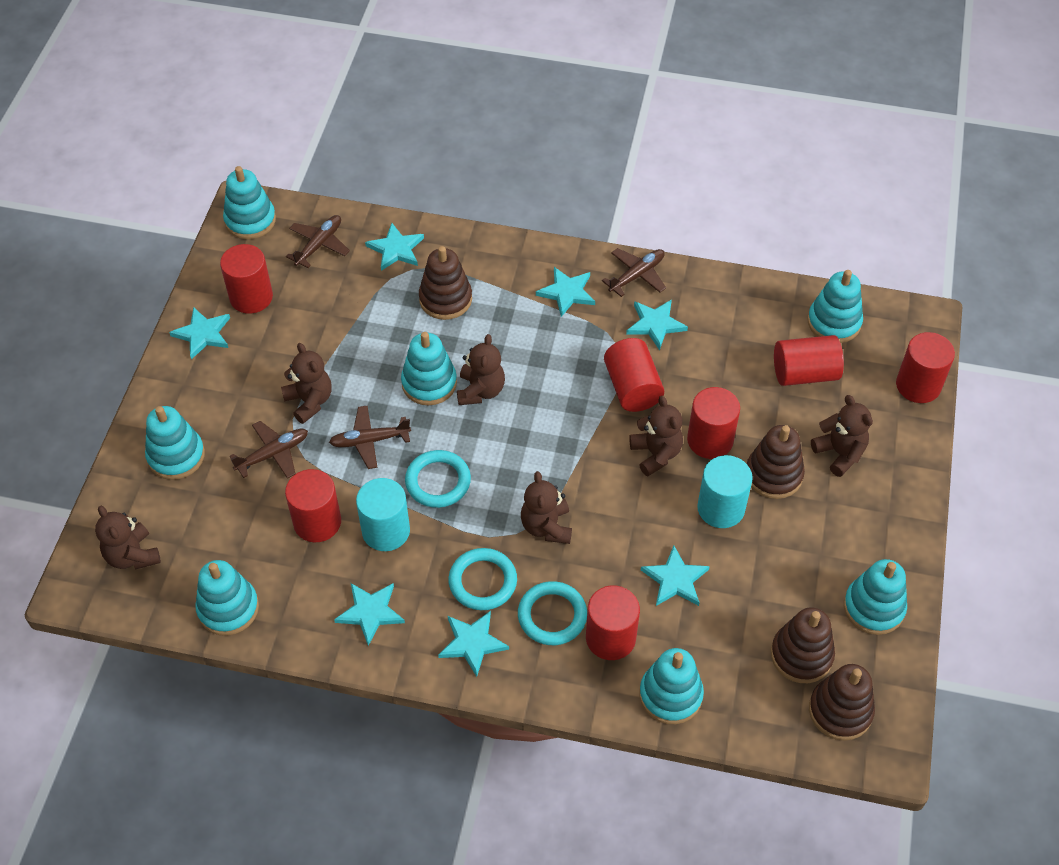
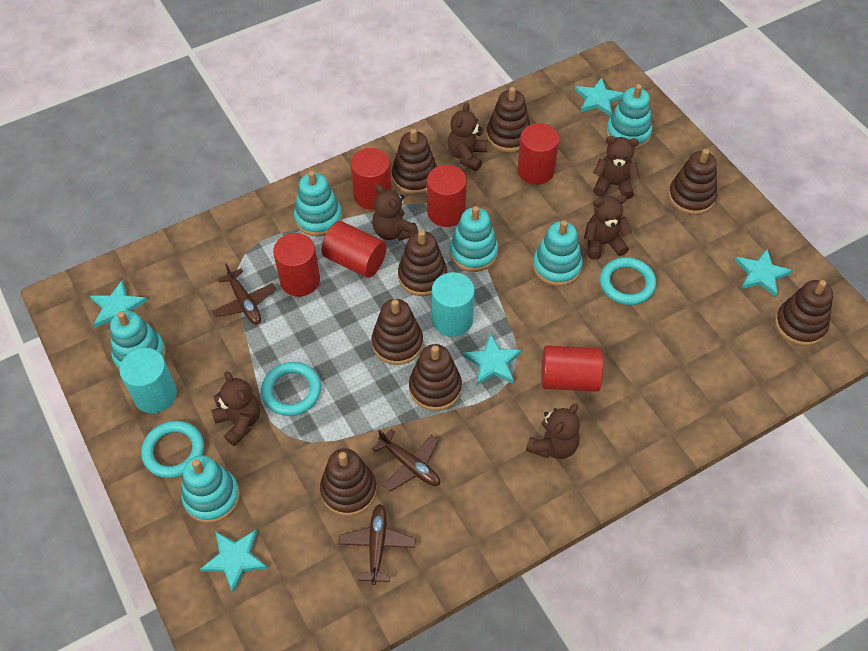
brown plane: [230,421,308,479] [286,215,350,268] [329,406,411,469] [602,248,666,297] = 4 -> [212,263,276,325] [338,504,416,585] [372,429,440,491] = 3
brown stacking toy: [419,246,472,320] [747,425,805,499] [771,607,835,683] [809,664,875,741] = 4 -> [320,448,377,516] [372,299,423,365] [392,129,437,195] [398,230,447,296] [409,344,462,411] [486,87,530,152] [668,149,717,215] [775,280,833,346] = 8
red cylinder: [220,244,273,314] [285,469,341,542] [586,585,640,660] [604,338,664,412] [687,387,740,459] [774,335,844,386] [896,332,955,403] = 7 -> [273,233,320,297] [322,221,387,278] [351,148,392,210] [427,165,467,227] [517,123,559,185] [542,345,603,392] = 6
turquoise stacking toy: [145,406,205,480] [195,560,259,636] [223,166,276,239] [401,332,457,405] [639,648,704,724] [807,270,863,343] [844,559,907,635] = 7 -> [110,311,166,371] [181,455,240,523] [294,171,342,237] [450,206,498,272] [533,220,583,286] [606,84,652,150] = 6
turquoise star: [169,307,230,359] [334,583,405,646] [365,223,424,271] [438,611,509,677] [536,267,595,317] [626,299,688,350] [641,545,710,606] = 7 -> [90,280,148,328] [200,530,268,593] [463,333,522,385] [574,77,624,116] [735,249,793,297] = 5

